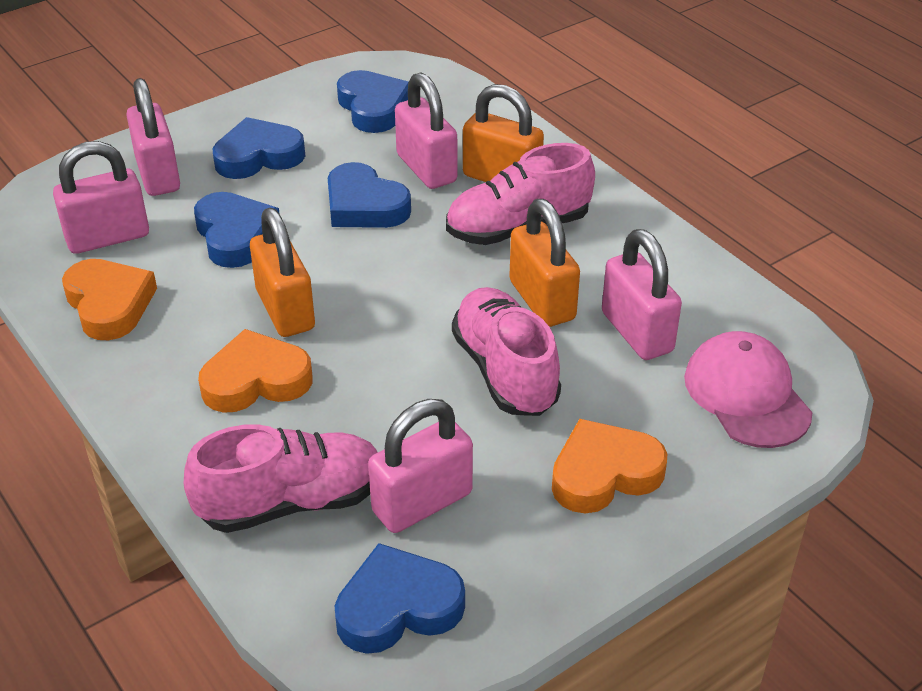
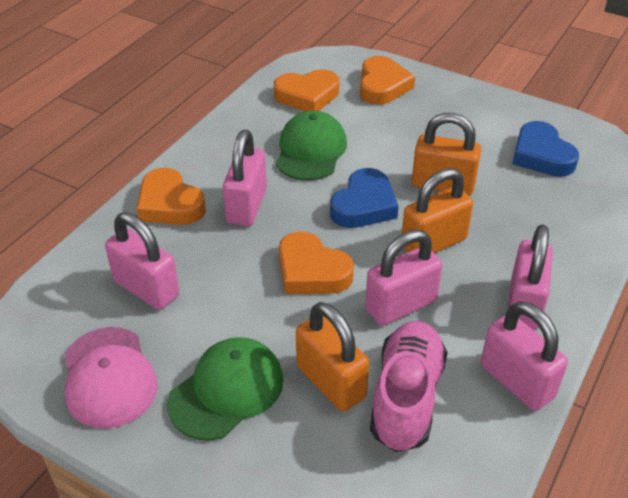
blue heart: [194,192,280,268] [213,117,305,179] [328,162,411,228] [334,543,465,654] [337,70,409,133] = 5 -> [330,168,399,228] [512,121,579,177] = 2
green cap: none = 0 -> [167,337,284,441] [276,111,347,181] = 2
orange heart: [62,259,157,340] [198,329,313,413] [552,419,667,513] = 3 -> [136,168,206,225] [274,69,339,111] [279,231,354,294] [360,56,415,105] = 4
pink shoe: [184,424,378,533] [446,143,595,245] [452,287,561,416] = 3 -> [370,321,448,452] = 1

